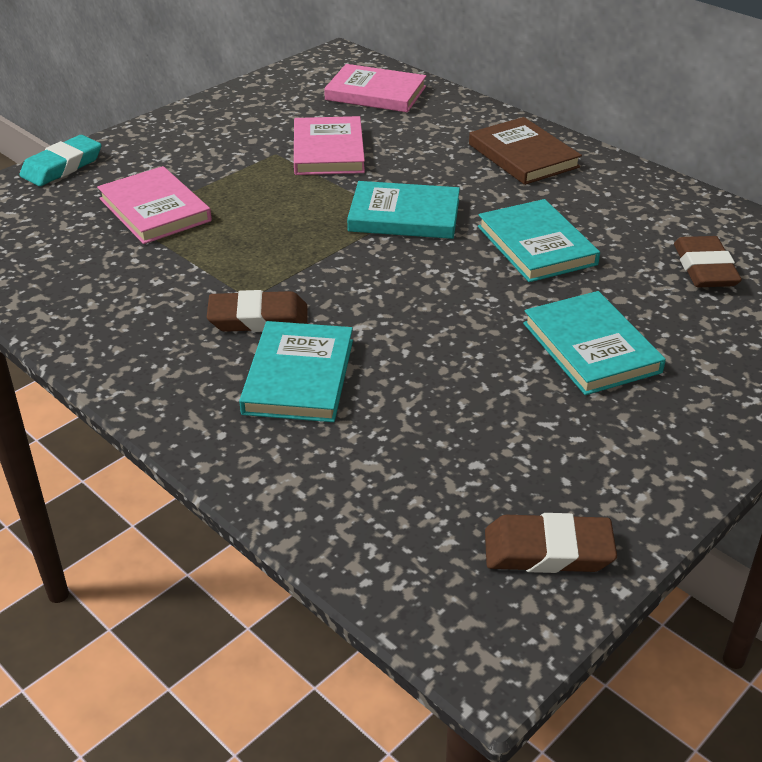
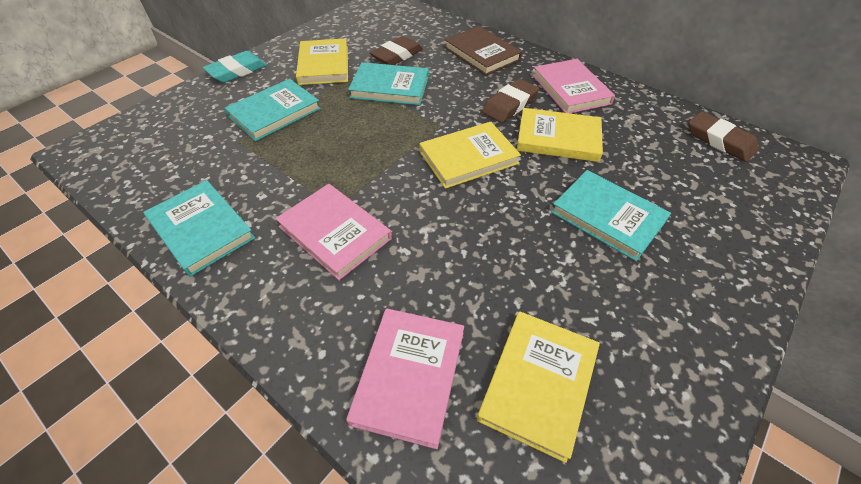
yellow book: none = 0 -> [296,38,348,85] [420,122,521,189] [477,311,600,463] [517,108,603,162] = 4

